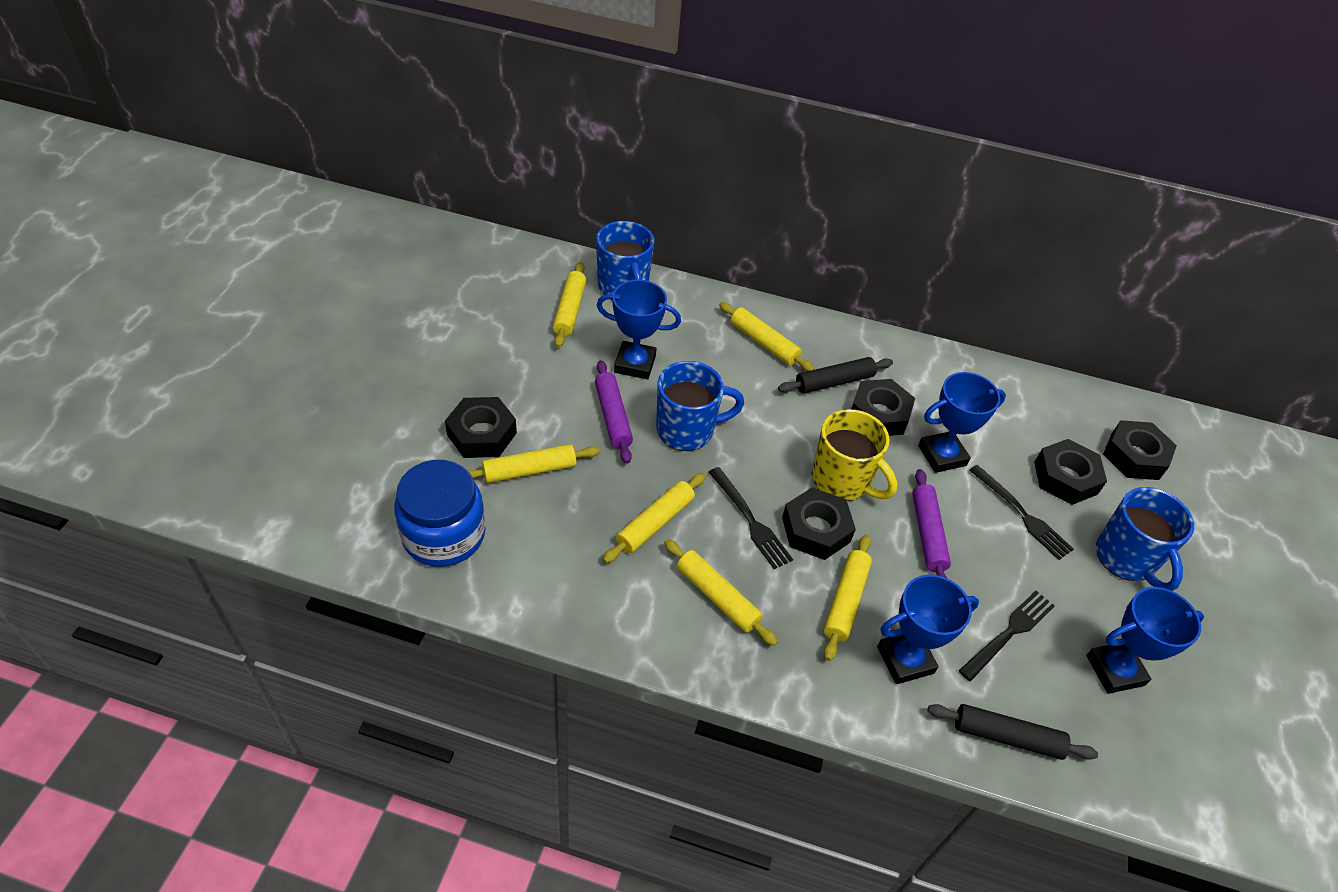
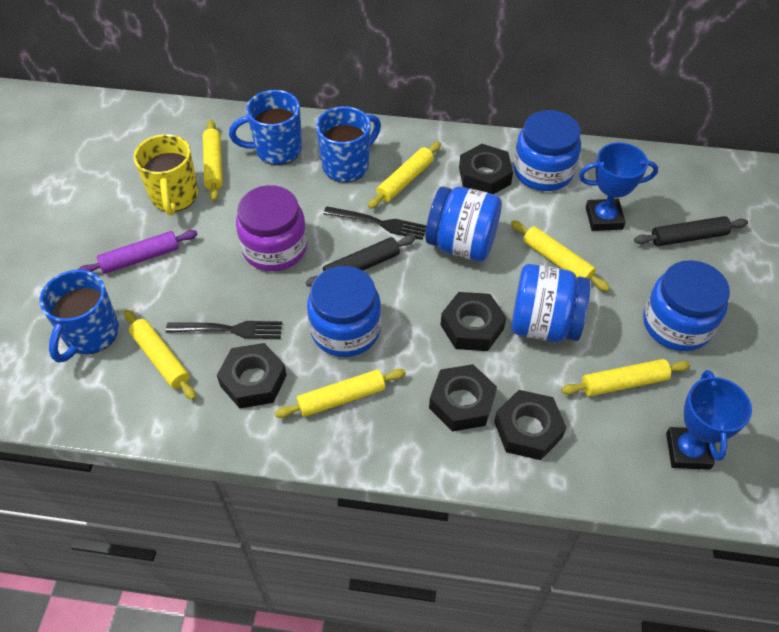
black fork: [709,467,793,569] [959,591,1055,681] [969,465,1074,560] = 3 -> [166,321,282,339] [323,206,427,240] = 2
blue jar: [394,460,485,567] = 1 -> [307,266,381,357] [425,187,502,261] [511,264,591,342] [513,110,581,191] [643,260,730,351] = 5
blue trophy: [597,280,681,379] [877,575,979,684] [918,372,1006,473] [1086,587,1204,694] = 4 -> [579,142,658,231] [666,370,752,470] = 2
purple jar: none = 0 -> [236,185,307,271] = 1
purple rolling pin: [595,360,633,464] [912,469,951,578] = 2 -> [78,230,198,274] = 1

